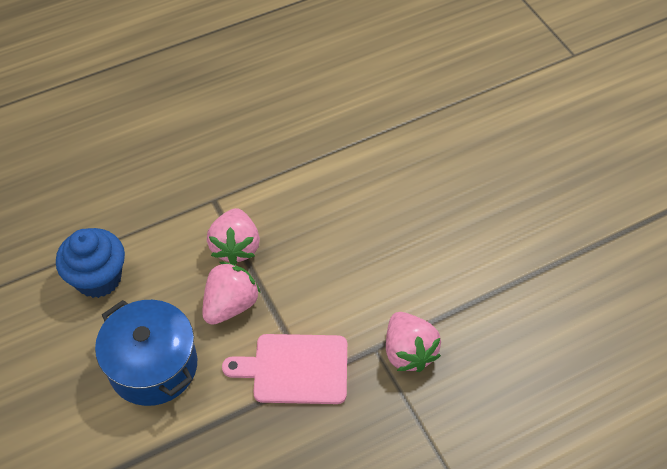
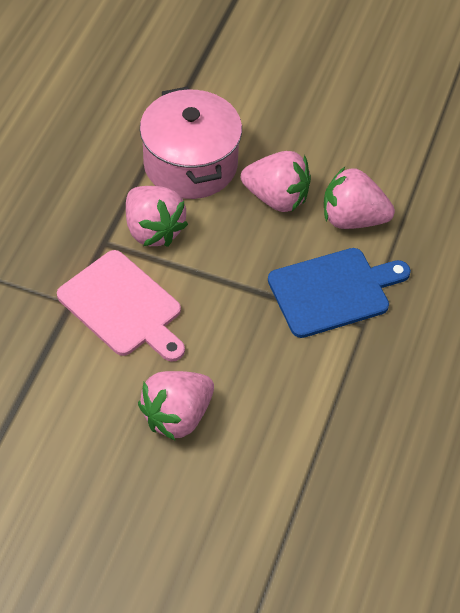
blue cupcake: [56,228,125,298] = 1 -> none = 0
blue cutting board: none = 0 -> [268,248,411,338] = 1
blue pot: [95,300,197,406] = 1 -> none = 0
pink pot: none = 0 -> [140,86,242,199] = 1
pink strawberry: [203,262,261,325] [207,208,260,265] [386,312,441,372] = 3 -> [126,186,188,247] [138,371,214,441] [241,151,311,212] [324,167,395,229] = 4

